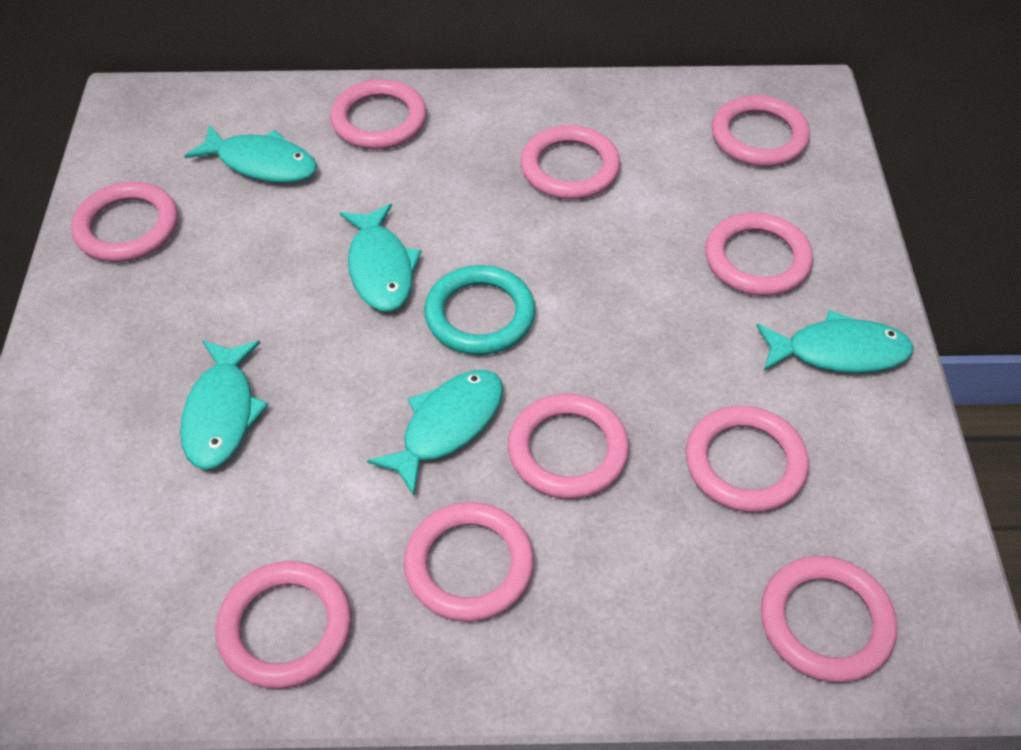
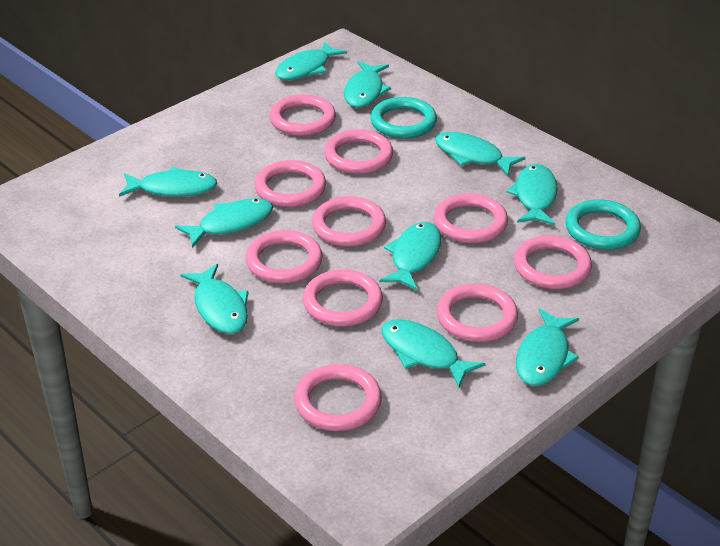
turquoise fish: [180,340,268,470] [184,124,317,183] [340,204,422,311] [367,370,503,496] [756,310,914,373] = 5 -> [119,167,217,197] [175,198,273,248] [180,264,249,334] [275,41,347,80] [344,61,391,108] [379,222,441,291] [381,319,486,388] [435,132,525,176] [506,164,558,225] [516,309,579,386] = 10
turquoise ring: [424,265,536,355] = 1 -> [370,97,437,139] [565,199,641,250] = 2

